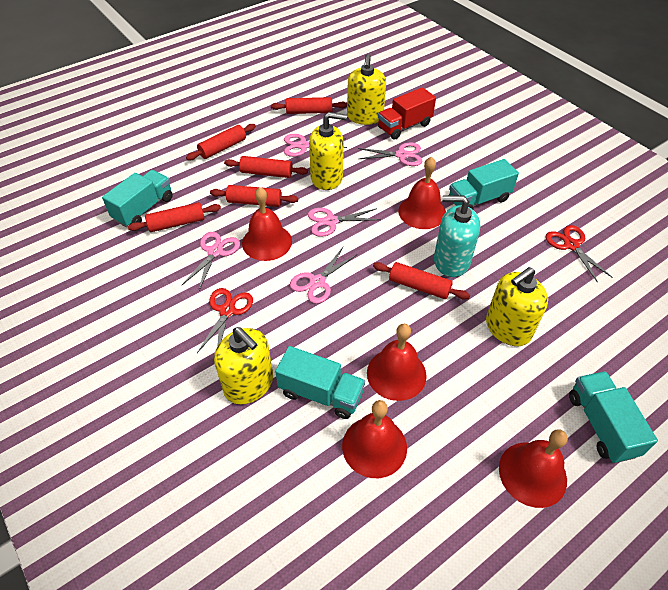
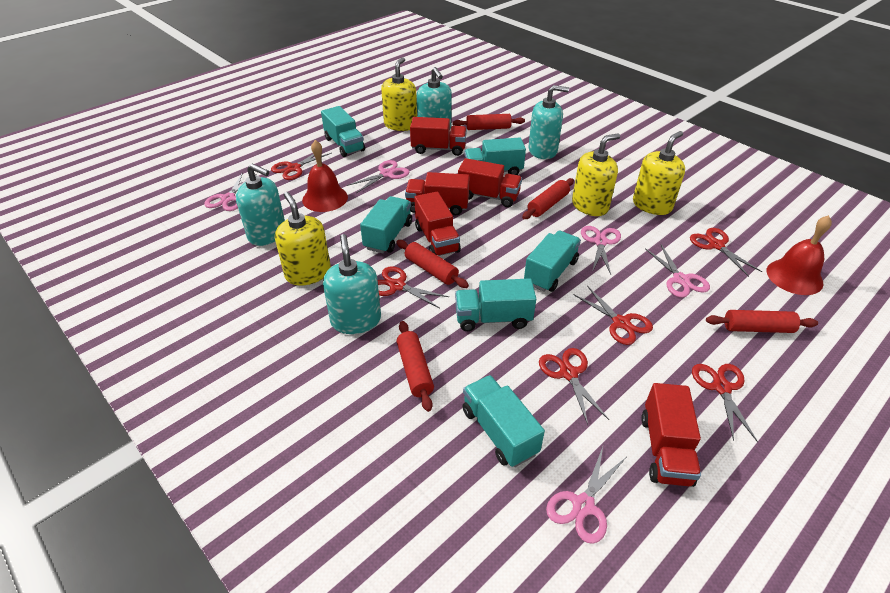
red bell: [242,187,292,261] [342,400,407,478] [367,324,427,401] [398,157,446,229] [499,429,568,508] = 5 -> [302,140,348,212] [767,215,832,295] = 2
red rolling pin: [128,202,221,232] [186,124,256,160] [210,185,298,207] [224,156,308,178] [271,97,347,114] [373,262,470,300] = 6 -> [396,240,469,288] [397,321,434,412] [452,114,525,130] [522,178,574,219] [706,310,818,333] = 5
red scissors: [197,288,253,353] [546,225,613,283] = 2 -> [271,153,332,180] [377,266,449,308] [539,348,609,425] [573,286,653,345] [690,228,762,277] [692,364,758,442] = 6
red truck: [378,87,436,140] = 1 -> [405,172,470,215] [410,117,467,156] [414,192,461,256] [458,158,522,207] [641,383,701,487] = 5
turquoise soap dispenser: [434,195,480,277] = 1 -> [236,164,285,246] [323,234,381,334] [417,67,452,129] [529,85,569,159] = 4
turquoise truck: [102,170,173,227] [275,346,365,419] [449,159,519,209] [569,371,658,463] = 4 -> [321,106,365,157] [360,196,412,253] [455,278,536,331] [462,375,545,467] [464,137,526,175] [524,231,581,292] = 6

